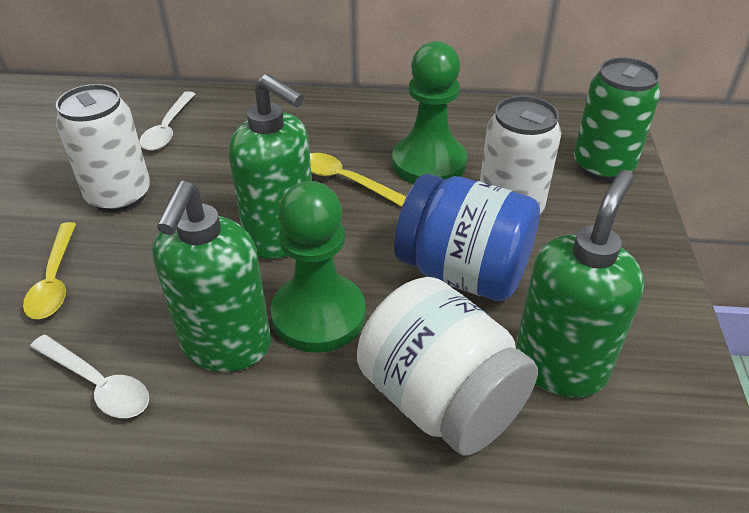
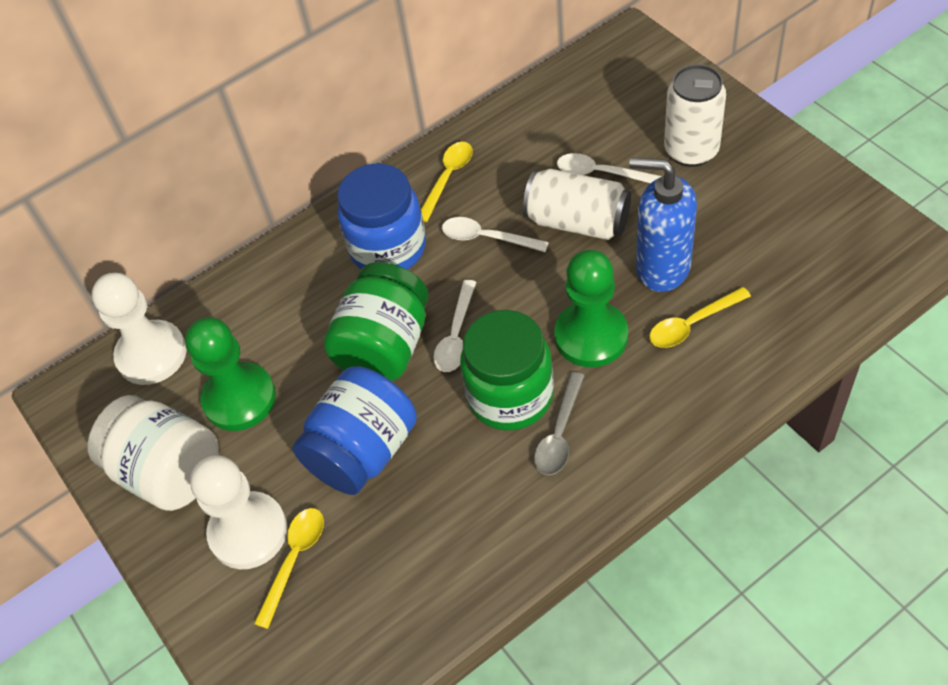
blue jar: [394,174,540,301] = 1 -> [293,366,417,495] [337,163,426,270] = 2
blue soap dispenser: none = 0 -> [629,157,697,292] = 1
green can: [574,58,660,182] = 1 -> none = 0
green jar: none = 0 -> [324,262,429,381] [460,310,553,430] = 2
green soap dispenser: [153,181,271,372] [229,74,312,259] [515,170,644,398] = 3 -> none = 0
grey spoon: none = 0 -> [534,372,584,475] = 1
white pawn: none = 0 -> [92,273,187,385] [190,455,288,569] = 2
white spoon: [30,335,149,418] [139,91,195,151] = 2 -> [433,280,476,372] [442,217,549,252] [557,153,662,183] = 3
yellow spoon: [23,222,76,319] [310,153,406,207] = 2 -> [254,508,324,629] [421,142,473,222] [650,287,751,348] = 3

